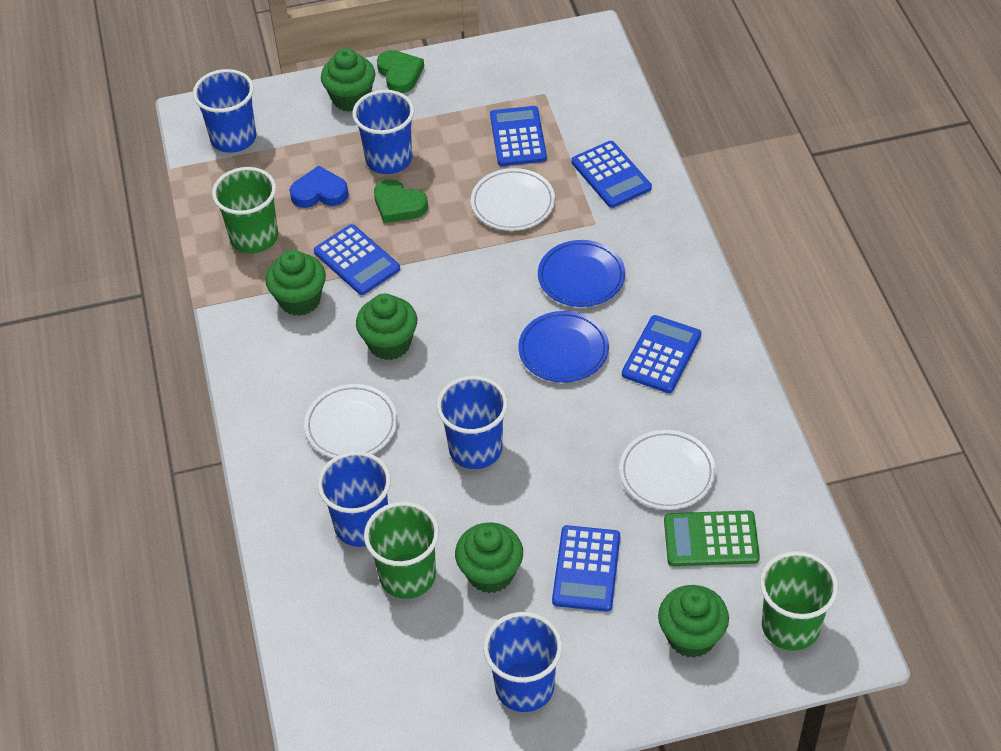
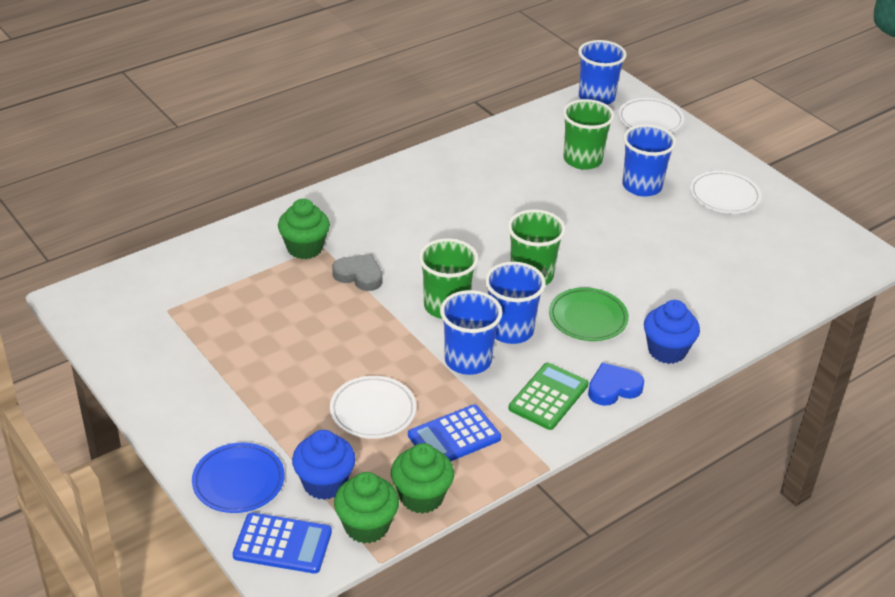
blue calculator: [314,224,400,295] [490,106,547,166] [552,525,620,612] [571,141,652,208] [622,315,701,393] = 5 -> [233,513,332,574] [408,405,501,461] = 2
blue cup: [193,69,256,153] [317,451,391,547] [352,90,414,174] [437,376,508,469] [483,612,562,712] = 5 -> [440,290,503,375] [485,262,546,344] [578,40,627,105] [622,124,676,196] = 4
blue cupcake: none = 0 -> [292,430,356,500] [644,300,700,364] = 2
blue plate: [518,311,609,383] [538,240,625,307] = 2 -> [192,443,285,513] = 1
green cupcake: [265,250,326,316] [321,48,375,112] [356,293,417,360] [455,522,523,593] [658,585,729,658] = 5 -> [278,199,330,259] [334,472,399,543] [391,443,454,514] = 3
green heart: [374,179,428,223] [377,50,424,93] = 2 -> none = 0
green plate: none = 0 -> [549,287,629,341] = 1
grey heart: none = 0 -> [332,254,383,291] = 1

